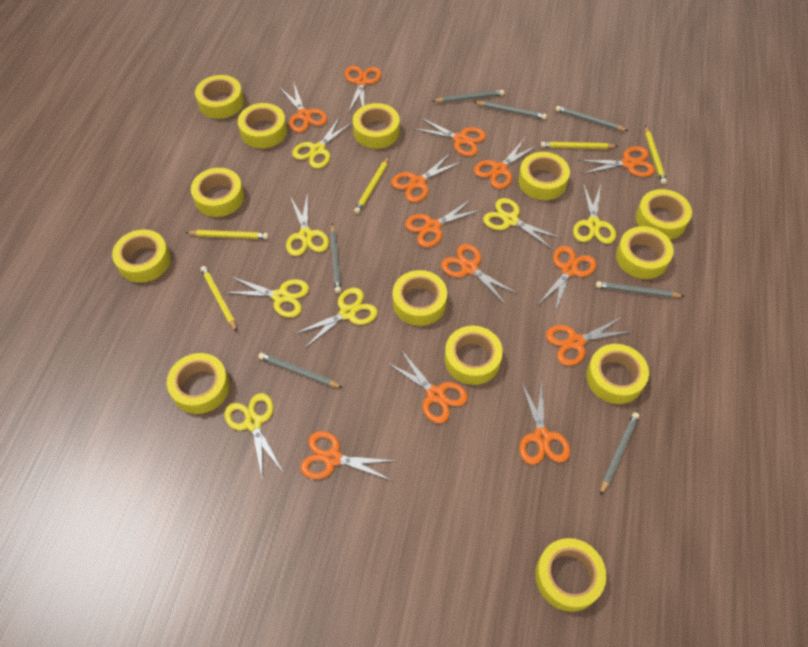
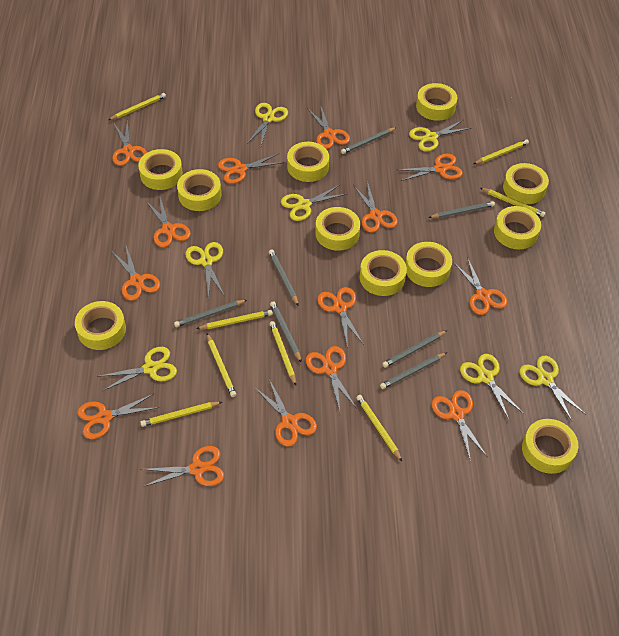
orange scissors: [279,84,327,132] [300,431,395,481] [345,66,382,113] [386,350,468,423] [391,153,461,202] [405,199,481,247] [414,117,486,156] [441,244,518,305] [474,138,538,189] [519,381,570,465] [539,246,596,312] [546,317,633,366] [578,146,655,177] = 13 -> [77,394,159,439] [111,246,160,301] [112,119,147,166] [140,446,224,487] [145,197,191,247] [218,153,284,184] [254,379,317,446] [306,346,356,411] [307,104,350,149] [317,287,364,348] [353,181,398,233] [397,154,463,181] [431,390,487,462] [453,257,508,315] = 14
yellow pencil: [185,230,269,239] [200,266,237,332] [354,156,390,214] [541,142,618,149] [645,126,667,184] = 5 -> [108,93,166,120] [140,402,222,427] [196,310,273,329] [207,333,236,397] [270,321,296,386] [356,395,402,461] [474,139,529,164] [481,188,545,217] = 8
yellow tape: [112,229,171,283] [167,353,230,414] [191,168,244,217] [195,75,244,119] [238,103,287,148] [353,103,400,149] [393,270,447,326] [445,326,503,385] [518,152,570,200] [535,538,606,612] [586,344,649,404] [616,226,674,279] [636,189,692,239] = 13 -> [75,301,126,350] [138,149,183,190] [177,169,221,211] [287,142,329,182] [315,207,360,251] [360,250,407,296] [405,242,452,287] [416,83,457,121] [494,206,541,249] [503,163,549,204] [522,419,578,474] = 11

